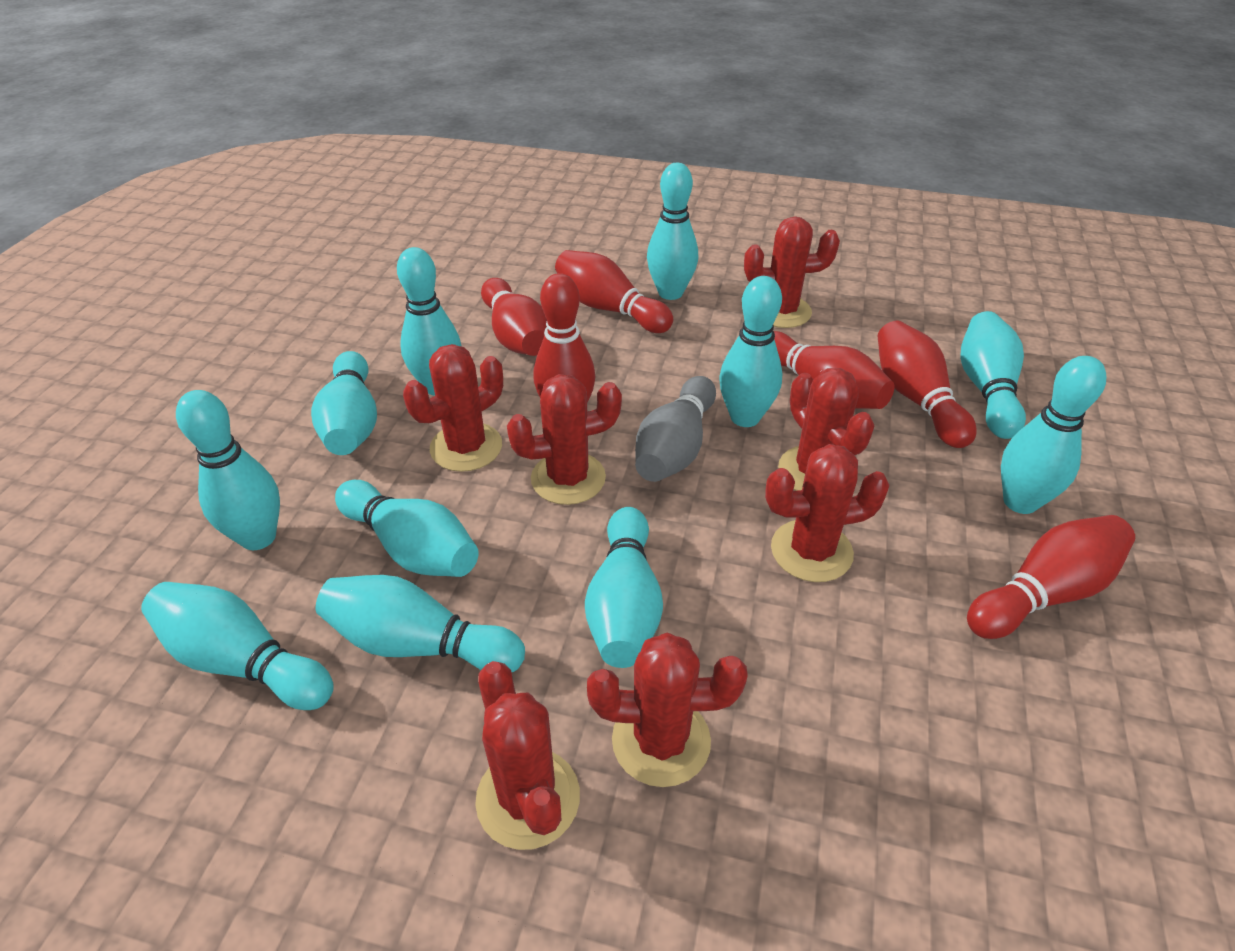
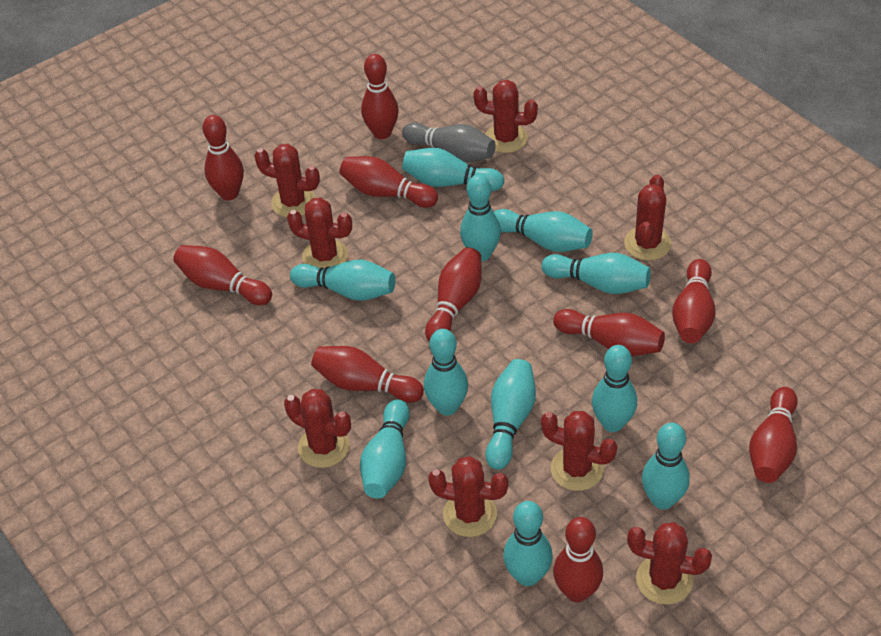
red bowling pin: [481,278,547,356] [533,273,595,403] [555,250,673,333] [774,331,895,409] [878,321,977,448] [967,515,1135,639] = 6 -> [173,245,272,305] [203,115,244,200] [311,346,424,403] [340,156,438,208] [361,54,399,139] [425,247,482,342] [553,309,665,356] [553,517,603,602] [672,259,715,343] [749,387,798,483] = 10
red cactus: [403,344,503,472] [475,661,580,850] [507,374,622,505] [587,633,748,787] [744,216,840,328] [765,444,890,582] [778,368,875,491] = 7 -> [254,144,320,218] [284,389,351,468] [287,197,352,269] [428,456,508,537] [473,80,538,153] [541,411,617,491] [624,175,671,261] [627,522,712,605] = 8

